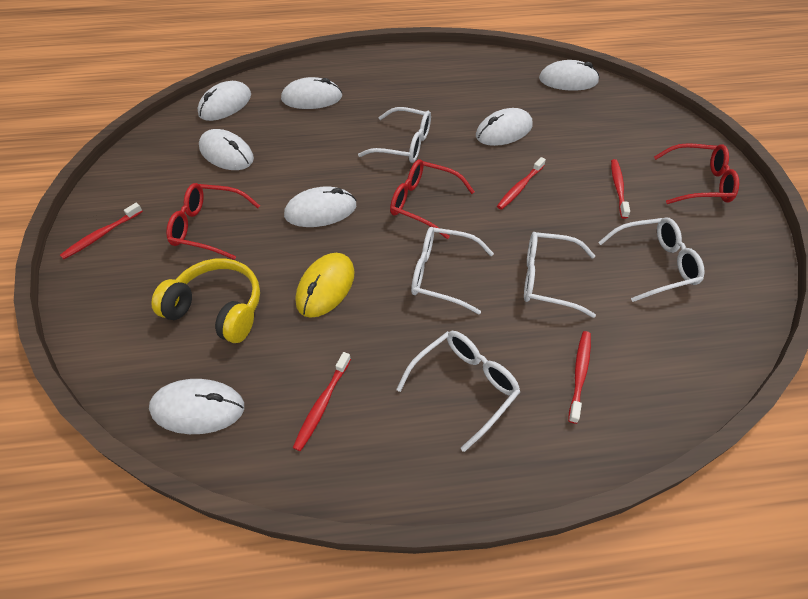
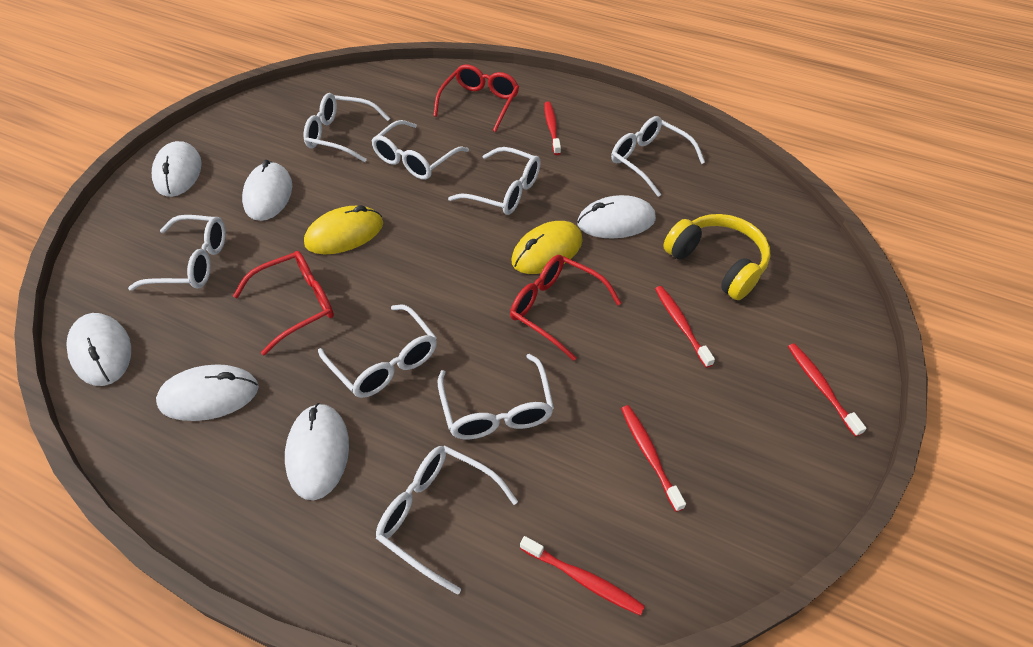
white glasses: [358,107,431,163] [396,331,520,452] [411,227,494,315] [524,232,596,318] [598,217,705,302] = 5 -> [128,215,226,291] [304,93,390,162] [318,304,437,398] [371,120,469,180] [376,445,518,595] [438,354,554,439] [448,147,541,215] [611,116,705,197] = 8
white mouse: [149,379,244,434] [197,81,251,121] [199,129,254,170] [281,77,342,109] [284,186,356,227] [476,108,533,146] [539,60,599,91] = 7 -> [66,313,131,386] [152,141,201,197] [156,364,259,421] [242,159,292,221] [285,403,349,500] [577,195,656,239] = 6
yellow mouse: [296,253,355,318] = 1 -> [304,205,383,254] [511,221,583,274] = 2

